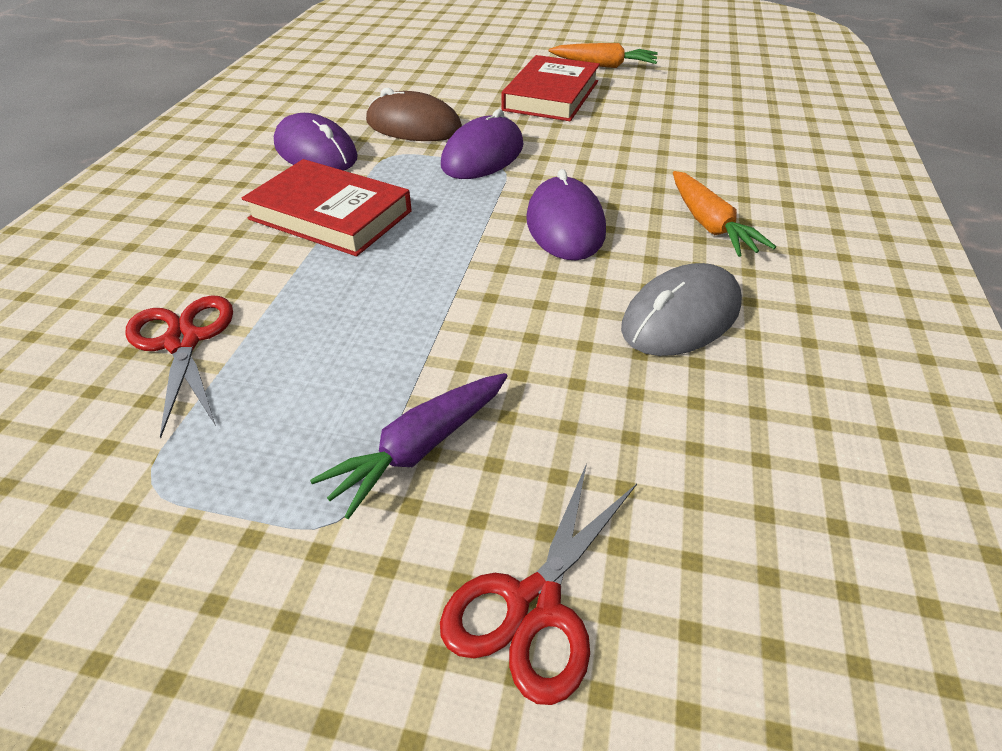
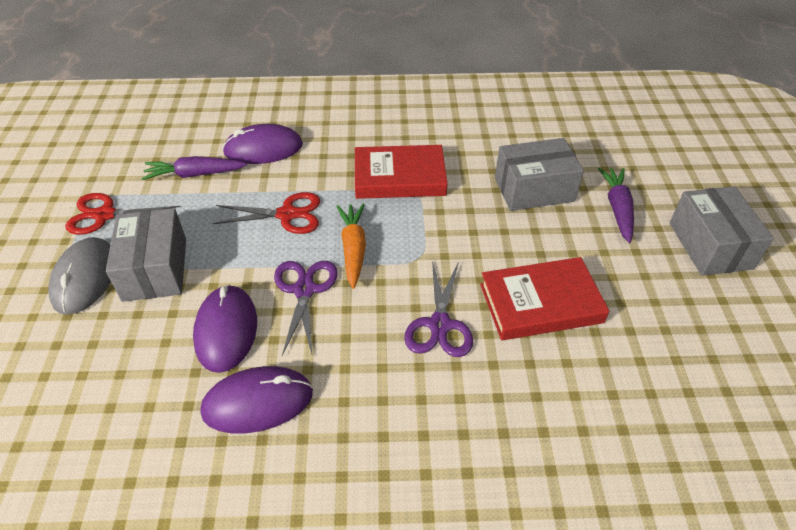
brown mouse: [366,88,462,141] = 1 -> none = 0
grey box: none = 0 -> [106,208,186,302] [495,138,584,211] [670,186,774,276] = 3
orange carrot: [549,43,658,68] [673,171,776,257] = 2 -> [337,204,366,289] = 1
purple carrot: [310,373,508,519] = 1 -> [142,156,247,180] [598,167,634,243] = 2
purple scissors: none = 0 -> [274,261,338,356] [404,261,473,357] = 2

